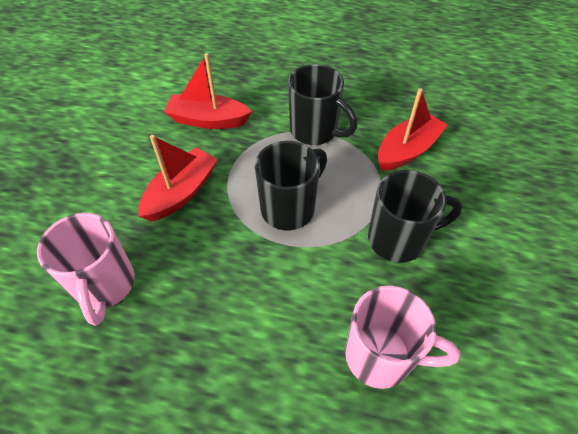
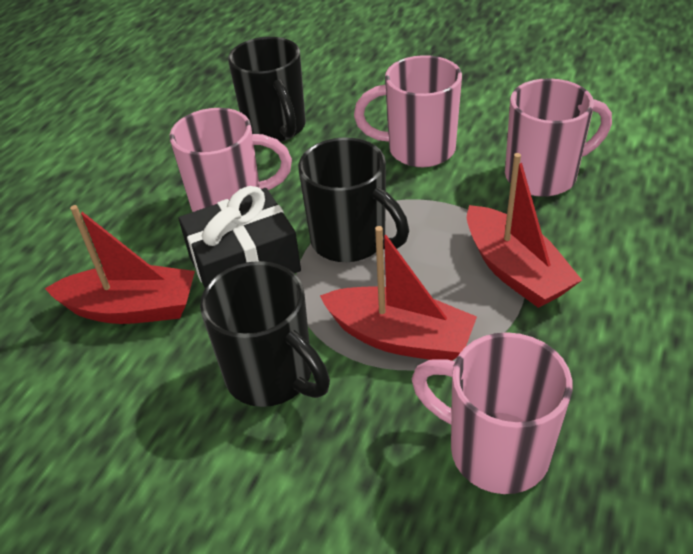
black gift: none = 0 -> [179,186,301,288] = 1
pink mug: [37,213,135,326] [345,286,460,389] = 2 -> [170,108,292,212] [354,55,462,167] [412,332,573,494] [505,78,612,197] = 4

